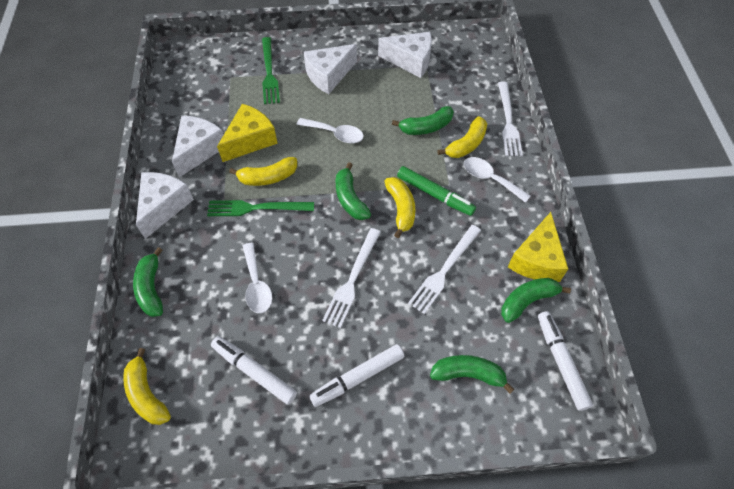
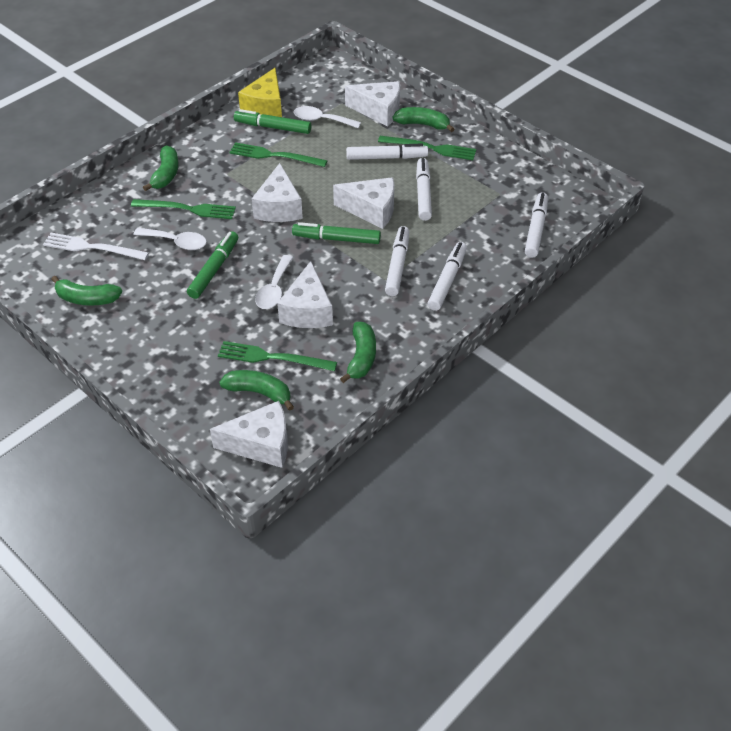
green fork: [207,200,314,216] [262,37,280,104] = 2 -> [131,199,236,219] [218,341,337,371] [229,142,327,167] [378,136,476,160] = 4
green marker: [397,166,476,216] = 1 -> [187,231,238,299] [234,109,311,134] [292,222,381,244] = 3
white cheese: [136,172,194,239] [172,116,224,177] [304,44,357,94] [378,32,432,78] = 4 -> [210,401,288,468] [252,163,303,222] [277,261,333,328] [333,177,394,229] [345,81,400,127] = 5
white fork: [322,228,381,328] [408,225,481,314] [498,82,523,156] = 3 -> [43,233,149,260] = 1
white marker: [211,336,297,405] [309,344,405,407] [538,311,593,411] = 3 -> [346,144,428,160] [385,226,409,296] [416,158,432,221] [427,242,467,311] [525,192,548,258] = 5
yellow banana: [123,348,171,425] [229,157,297,186] [384,177,415,238] [437,116,487,158] = 4 -> none = 0
yellow cheese: [217,104,278,162] [508,212,568,282] = 2 -> [238,68,282,117] = 1

